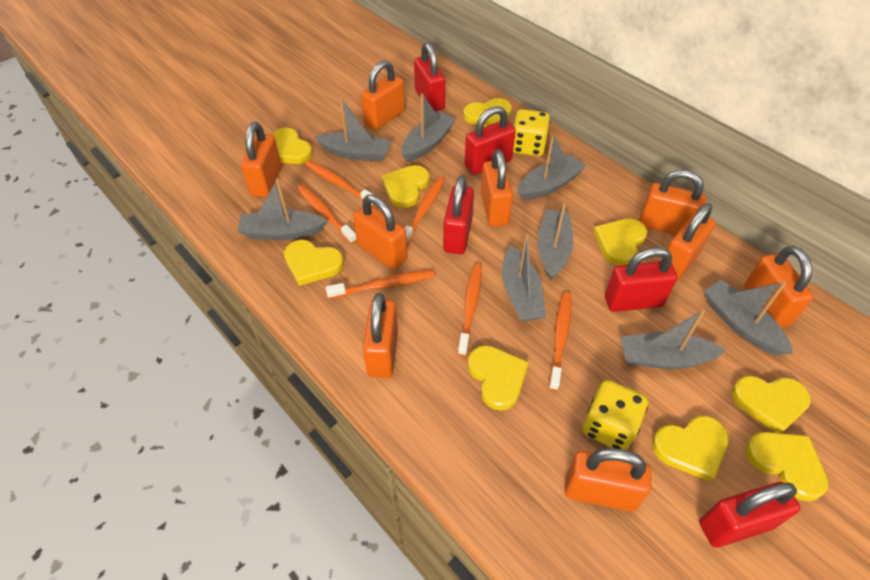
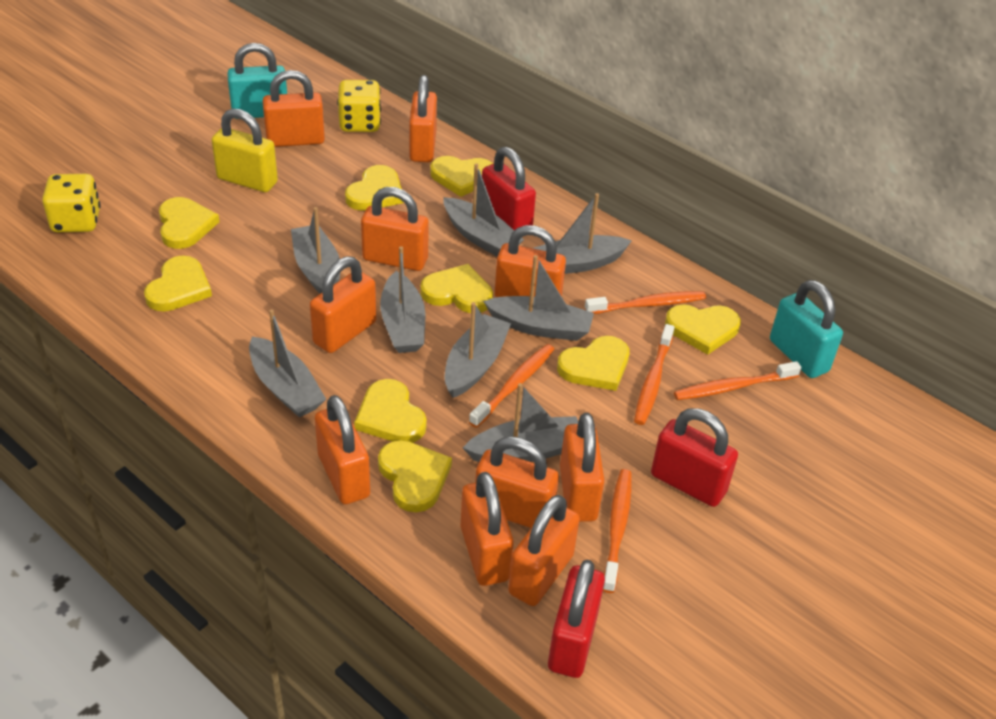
orange padlock: [241,122,282,197] [353,195,408,269] [361,60,405,130] [363,293,398,378] [481,149,513,227] [565,448,651,512] [639,170,707,235] [667,203,715,280] [744,246,813,327] = 9 -> [263,70,325,147] [310,256,376,353] [315,395,370,504] [361,187,429,271] [409,75,437,162] [460,472,514,586] [475,436,559,528] [495,225,566,297] [508,495,580,606] [560,413,605,522] = 10
orange toothbrush: [297,184,357,244] [305,160,375,207] [326,270,435,299] [405,177,445,244] [458,264,482,356] [549,293,571,391] = 6 -> [469,344,555,428] [585,291,706,314] [603,469,632,593] [634,324,675,425] [674,361,801,400] = 5
red padlock: [414,42,445,111] [443,175,474,254] [464,106,516,175] [605,247,677,312] [699,482,800,547] = 5 -> [482,147,536,231] [548,560,605,678] [651,408,738,507] = 3
turquoise padlock: none = 0 -> [228,43,287,119] [770,280,843,378] = 2
yellow padlock: none = 0 -> [211,108,278,192] = 1

